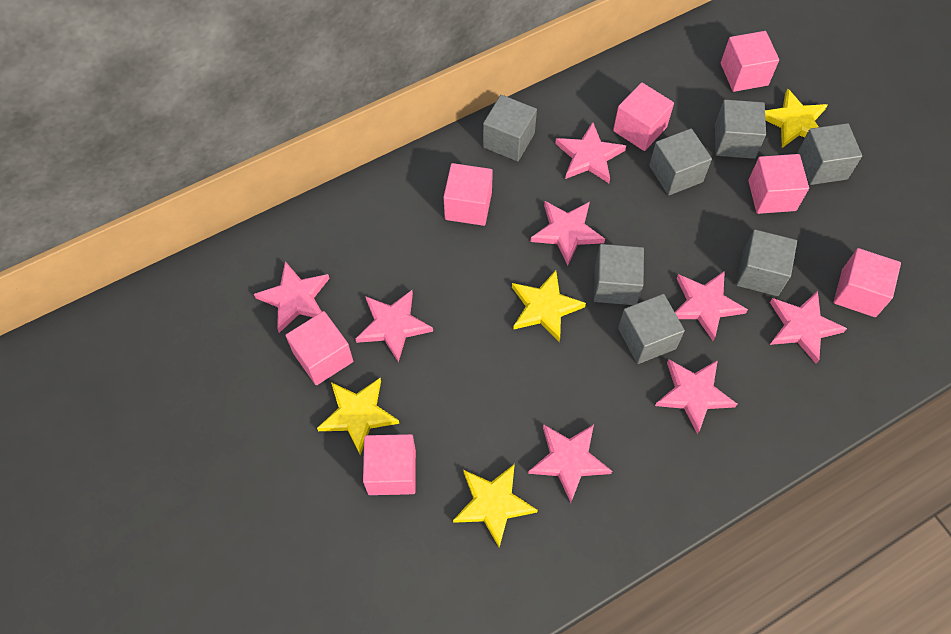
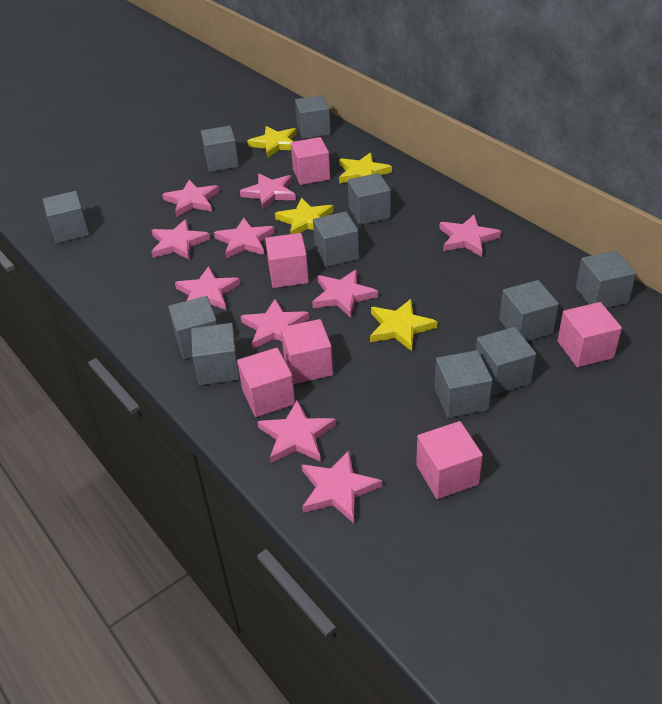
grey cube: [483,95,537,161] [594,244,644,305] [618,294,685,364] [649,128,712,195] [715,99,766,159] [736,229,797,296] [797,123,862,185] = 7 -> [43,191,90,243] [168,296,218,359] [191,323,240,385] [201,126,239,172] [295,95,331,139] [313,211,359,267] [348,173,391,225] [435,350,493,418] [476,327,536,395] [499,280,559,341] [576,250,636,308] = 11
pink cube: [285,311,353,385] [363,434,416,495] [443,163,493,226] [613,82,674,151] [721,31,779,92] [748,154,809,214] [834,248,901,317] = 7 -> [237,348,295,417] [265,233,309,288] [281,319,333,384] [291,137,330,185] [416,421,483,499] [557,302,622,367] = 6
pink star: [254,261,330,333] [355,290,433,362] [528,424,612,503] [531,201,605,265] [555,122,626,183] [655,359,737,434] [675,271,748,341] [770,291,847,364] = 8 -> [151,219,210,260] [162,180,220,217] [175,266,241,310] [214,217,275,259] [240,174,296,210] [240,299,309,349] [258,400,336,463] [302,450,382,523] [312,269,378,318] [439,215,501,257] = 10

